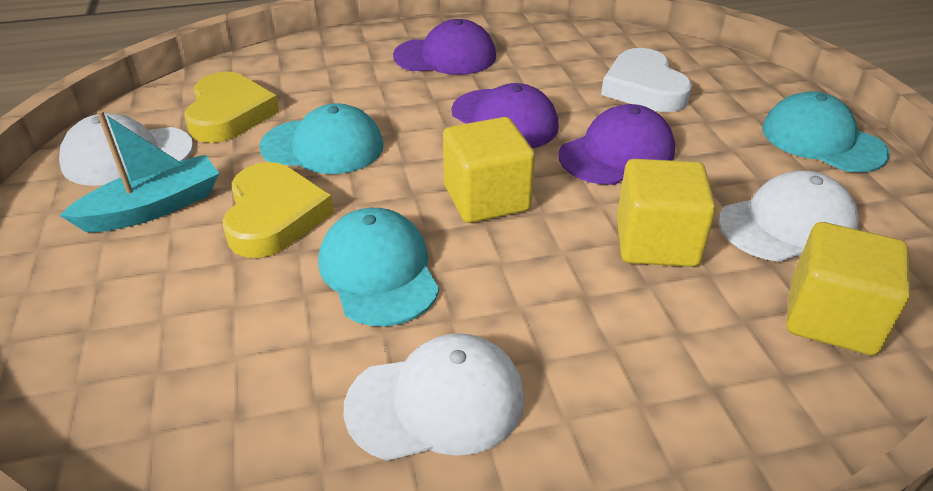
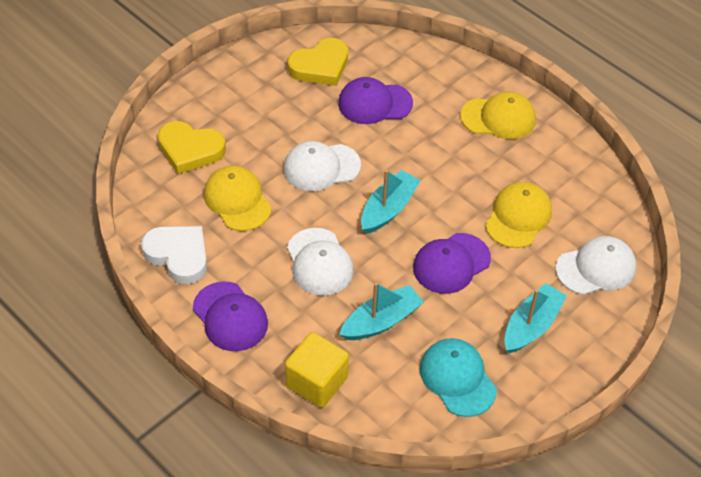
turquoise boat: [59,111,220,232] = 1 -> [339,283,424,340] [361,170,421,234] [505,283,567,353] = 3
turquoise cap: [259,103,384,174] [319,208,439,326] [762,91,890,172] = 3 -> [420,338,497,417] = 1
yellow cap: none = 0 -> [204,166,272,231] [460,92,536,139] [485,182,552,248] = 3
yellow cube: [443,117,535,223] [617,159,716,267] [786,222,910,356] = 3 -> [285,332,349,408] = 1

